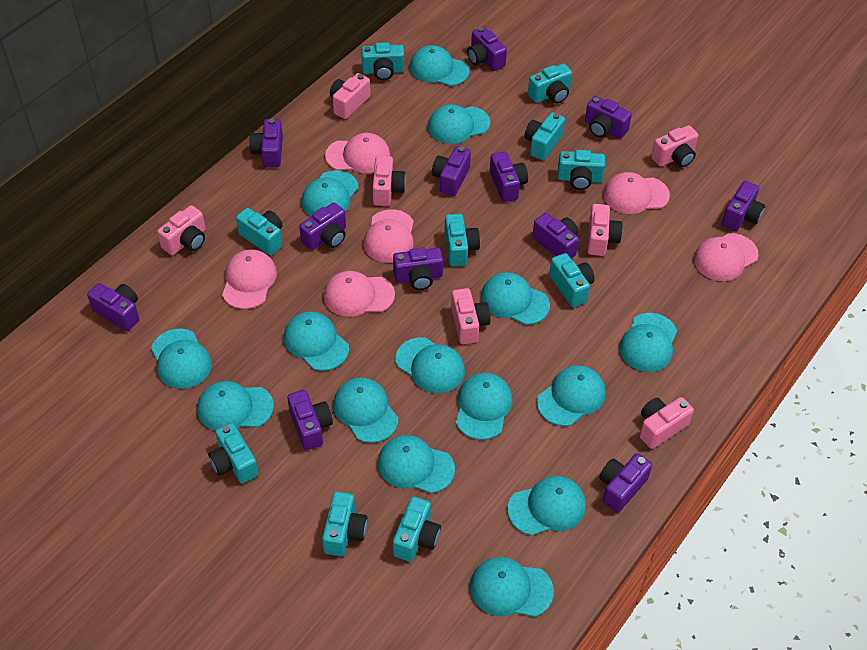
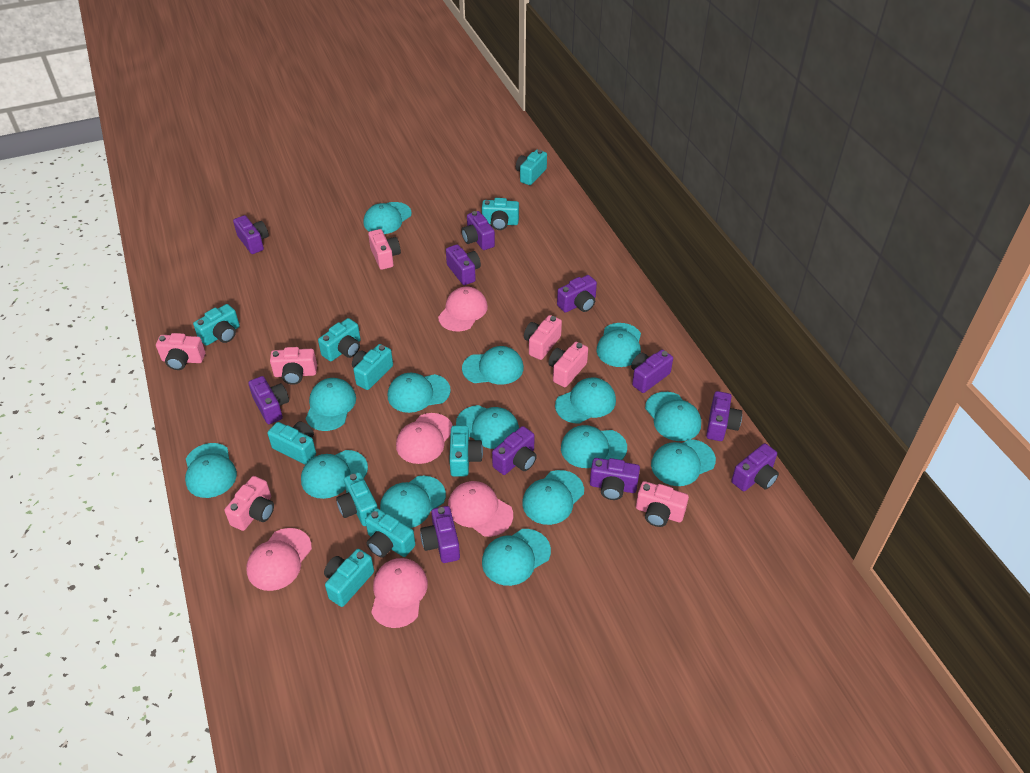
pink cap: [222,249,277,309] [324,271,395,317] [325,133,390,173] [364,210,414,263] [603,172,670,214] [694,233,759,281] = 6 -> [246,528,312,591] [371,558,428,628] [396,413,453,464] [438,287,488,331] [448,481,513,537] = 5
purple camera: [87,283,139,331] [249,118,283,168] [287,390,333,450] [299,202,346,250] [393,247,443,290] [432,146,471,196] [467,26,507,71] [490,151,528,202] [532,213,579,258] [585,96,632,138] [599,453,652,513] [722,181,765,231] = 12 -> [233,215,269,254] [248,376,289,424] [420,506,460,563] [446,244,481,285] [461,211,495,250] [492,426,537,475] [557,275,597,313] [590,458,640,500] [631,349,673,393] [706,391,742,441] [731,443,779,491] = 11

